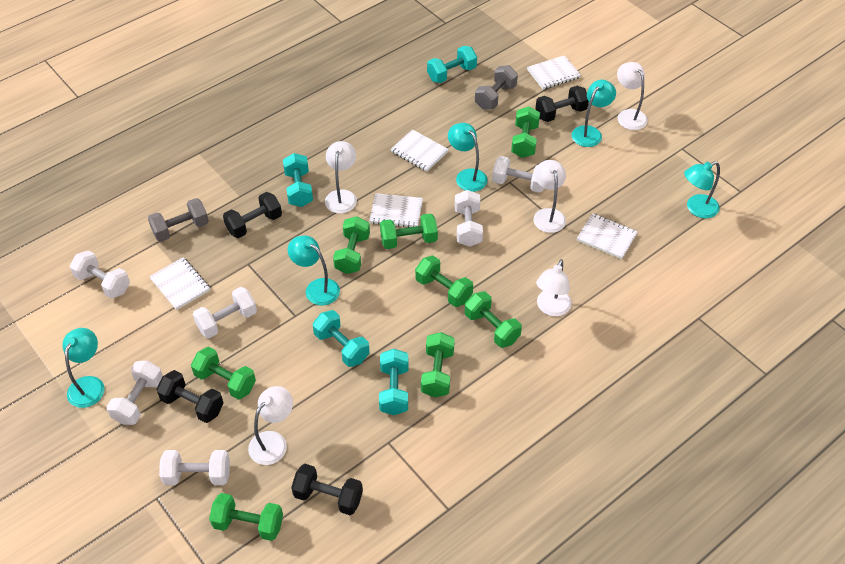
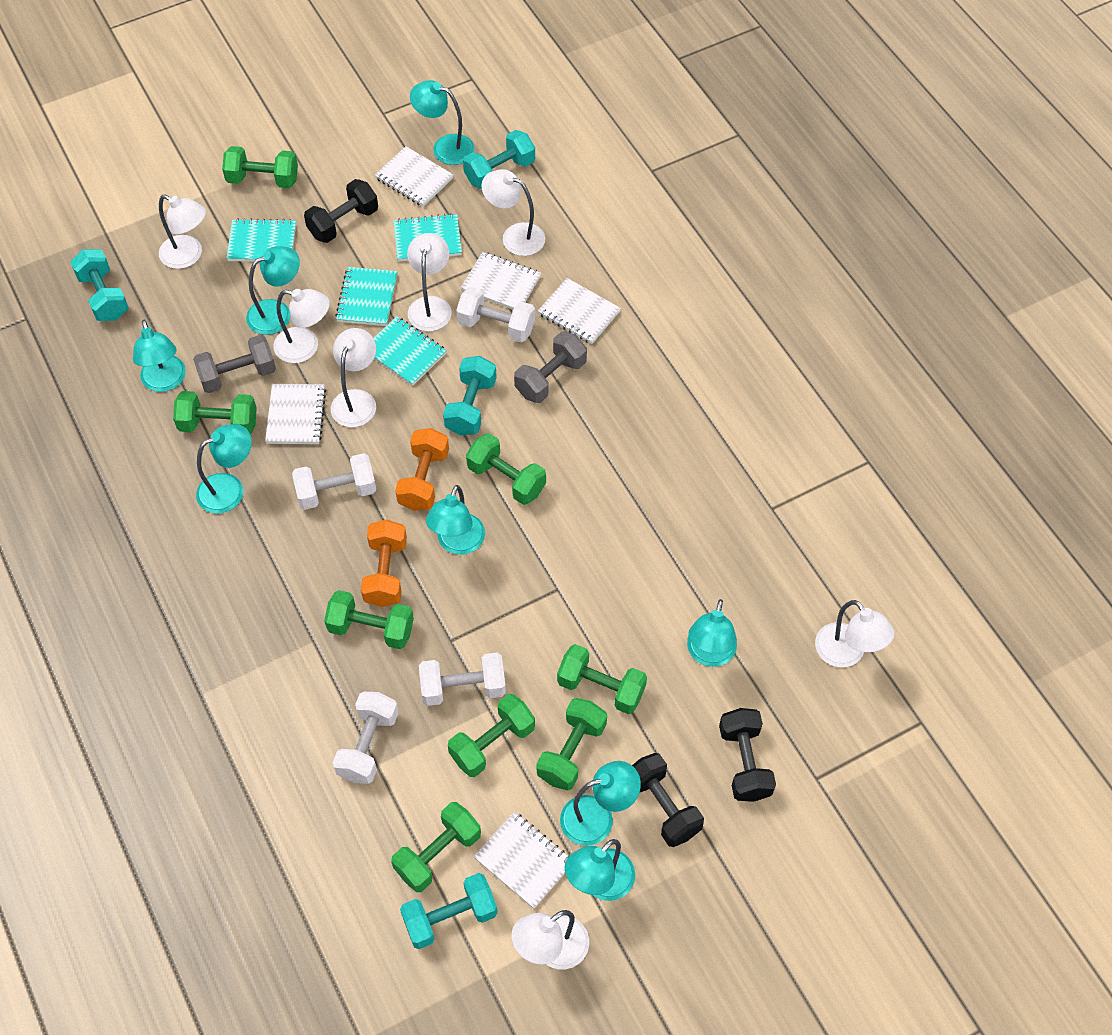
black dumbbell: [156,370,223,423] [223,192,282,238] [291,464,363,515] [535,86,589,122] = 4 -> [304,179,378,243] [632,753,704,847] [719,708,776,802] = 3
orange dumbbell: none = 0 -> [361,519,407,607] [395,428,449,511] = 2
turquoise lamp: [62,328,104,408] [288,235,340,305] [448,123,488,192] [572,80,616,147] [684,161,720,218] = 5 -> [133,320,186,392] [196,424,252,514] [246,246,300,335] [410,80,475,165] [426,485,485,555] [560,761,641,846] [565,839,635,901] [687,599,737,667] = 8
turquoise notebook: none = 0 -> [226,218,296,261] [335,267,397,326] [373,316,447,386] [393,213,462,261] = 4
white dumbbell: [70,250,130,299] [107,361,163,425] [159,450,230,485] [193,287,257,338] [455,190,483,247] [492,156,544,193] = 6 -> [292,453,376,510] [333,692,399,784] [419,653,506,706] [456,287,535,342] = 4
white lamp: [248,386,293,465] [325,141,357,213] [533,160,566,233] [536,259,572,316] [617,62,648,130] = 5 -> [159,195,206,269] [273,289,330,363] [331,328,376,427] [407,233,452,331] [482,169,545,256] [511,910,589,969] [815,600,894,667] = 7

